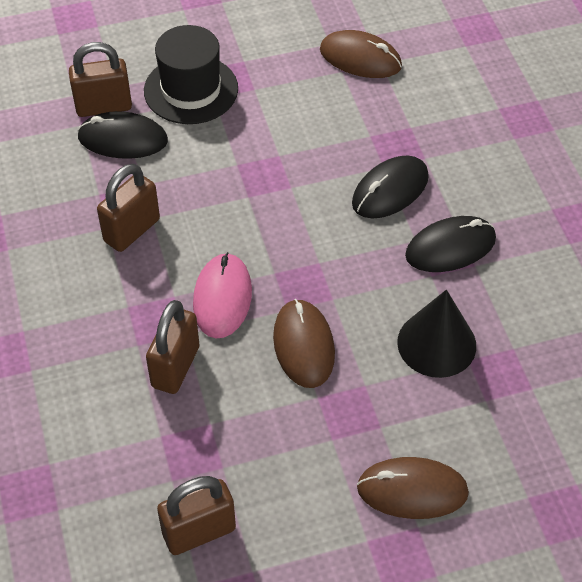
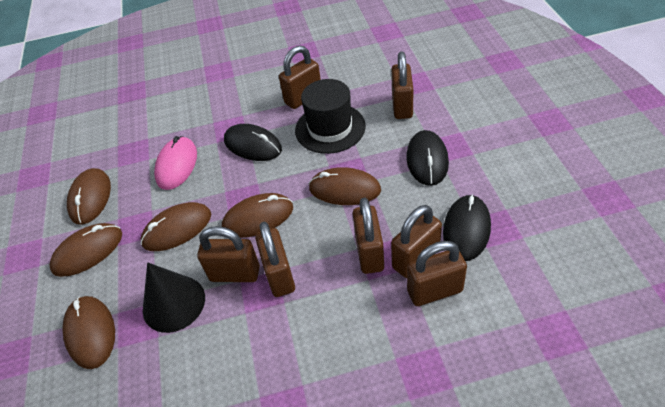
brown mouse: [273,299,335,388] [320,30,402,78] [357,457,469,519] = 3 -> [49,223,122,277] [62,296,115,369] [67,168,111,225] [141,202,211,251] [222,193,293,238] [309,167,381,205] = 6
brown padlock: [69,42,132,117] [97,164,160,252] [146,300,199,394] [157,476,236,555] = 4 -> [197,226,260,282] [255,222,295,297] [279,46,321,109] [353,198,384,274] [391,51,414,119] [391,205,442,278] [407,241,467,306] = 7

